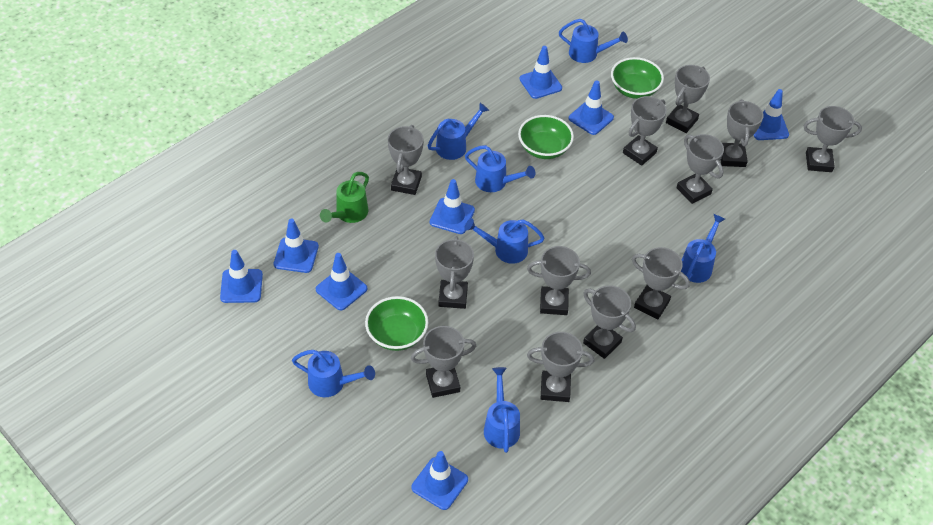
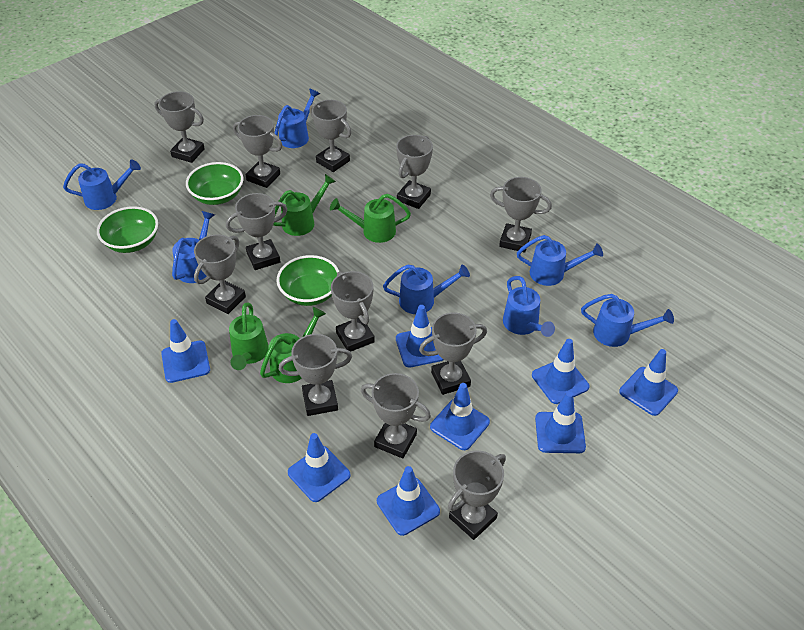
green watering can: [320,172,369,223] = 1 -> [229,302,269,370] [260,307,326,383] [273,174,336,236] [330,194,411,243] = 4

